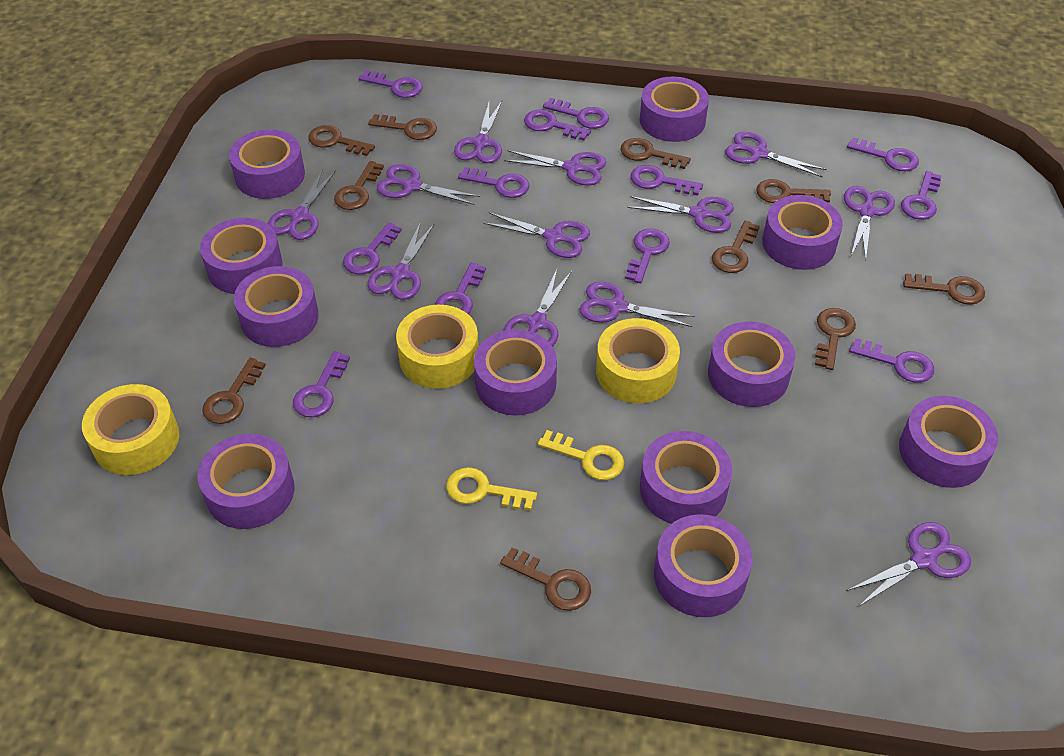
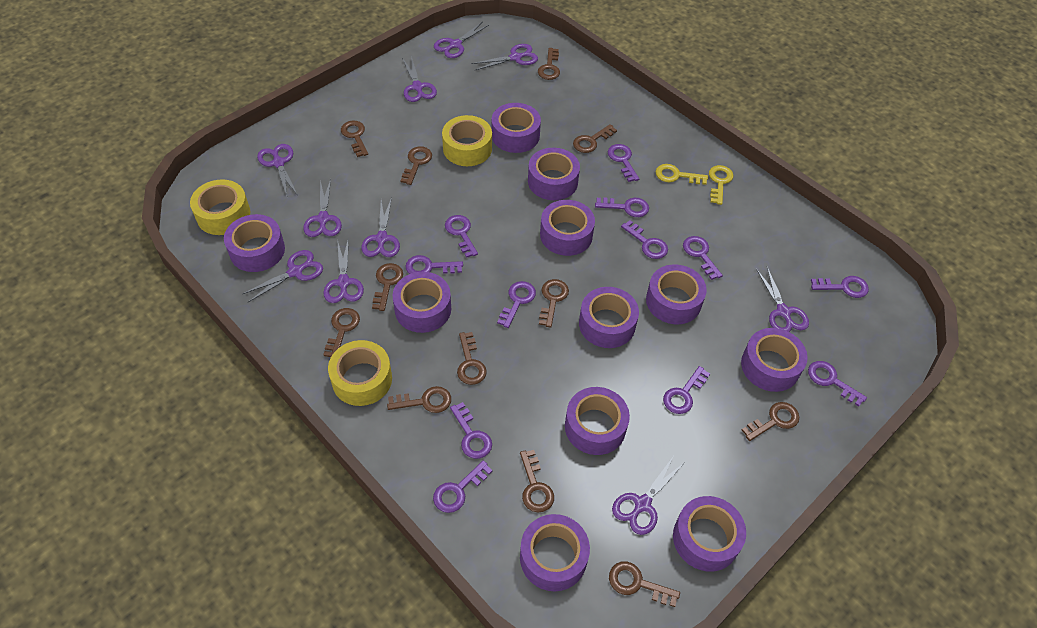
brown key: [202,358,266,424] [308,125,375,156] [334,161,384,210] [368,114,437,140] [500,547,591,611] [620,138,691,169] [712,221,760,273] [756,179,831,203] [815,308,856,370] [903,273,985,305] = 10 -> [323,308,360,358] [341,121,368,157] [372,263,403,311] [387,386,451,413] [401,146,432,185] [457,332,487,385] [520,450,554,512] [538,48,560,80] [539,279,569,328] [573,124,617,153] [609,561,680,607] [742,402,799,441] = 12
purple scissors: [268,169,336,240] [368,222,434,300] [377,164,480,205] [454,101,502,163] [483,212,590,258] [503,269,572,347] [504,150,607,186] [579,282,695,327] [627,196,734,233] [725,132,827,178] [844,186,895,261] [846,522,971,607] = 12 -> [243,250,323,302] [257,144,298,196] [303,179,342,237] [323,238,364,303] [361,197,400,257] [402,56,437,102] [434,22,489,58] [471,44,538,70] [612,456,685,535] [756,267,809,332] = 10

